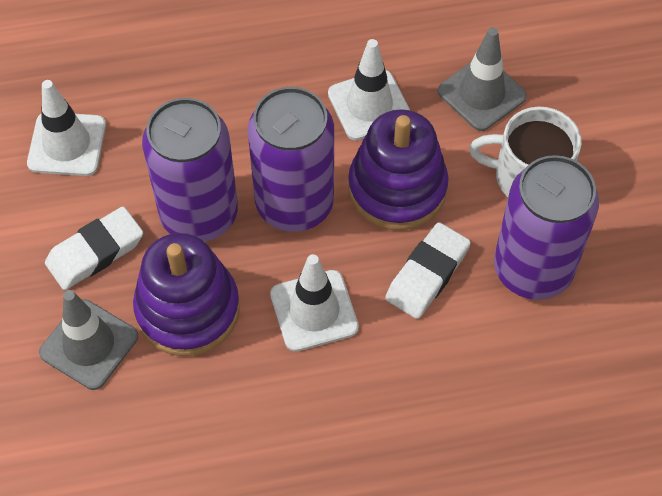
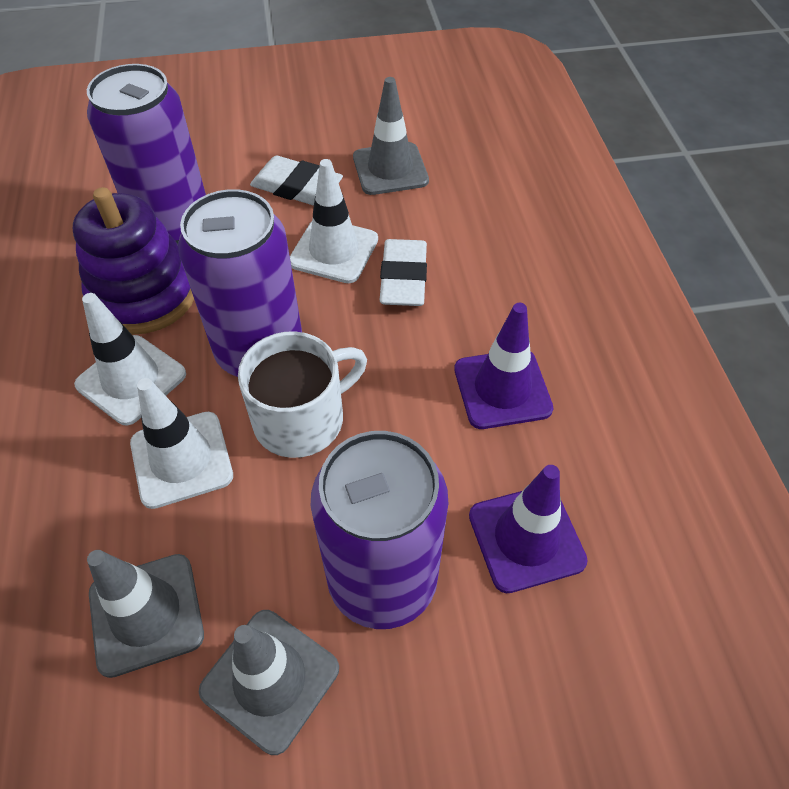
grey traffic cone: [39,290,138,390] [438,27,527,131] = 2 -> [87,550,204,678] [199,610,339,755] [353,77,429,195] = 3
purple stacking toy: [133,233,240,356] [348,109,448,230] = 2 -> [73,187,194,335] = 1
purple traffic cone: none = 0 -> [454,303,554,429] [469,465,588,593] = 2

